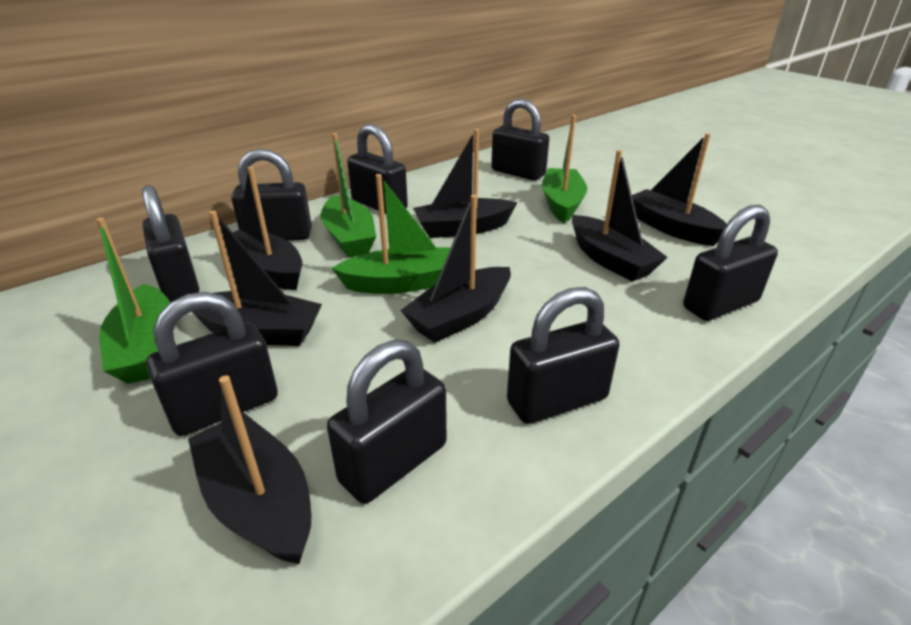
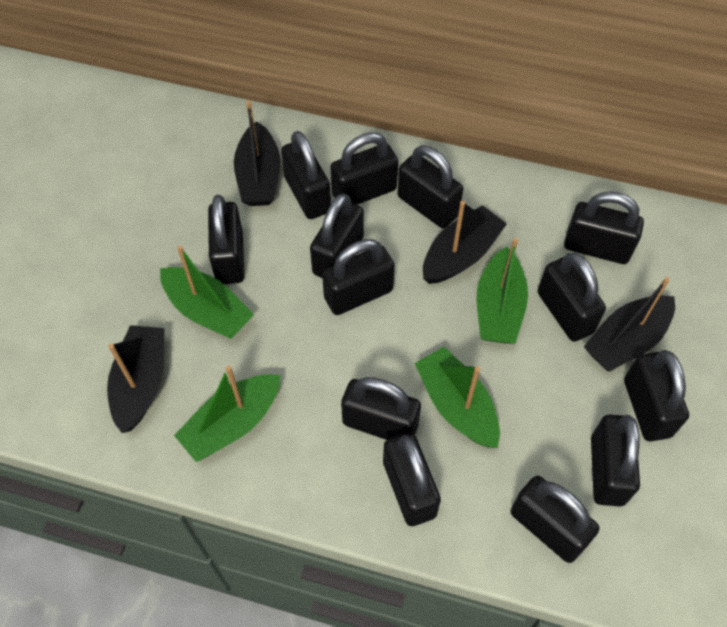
black boat: [188,375,312,564] [192,211,322,346] [223,166,303,290] [400,195,511,343] [413,129,517,238] [572,150,668,281] [632,133,727,246] = 7 -> [107,325,165,433] [234,101,281,206] [423,201,507,284] [584,277,675,372] = 4
black padlock: [142,185,199,302] [146,292,278,436] [231,149,312,241] [327,340,447,504] [347,124,408,214] [491,99,549,180] [507,287,620,424] [683,205,778,321] = 8 -> [208,195,244,284] [281,131,331,219] [310,193,364,278] [322,239,395,315] [330,132,398,205] [341,377,421,440] [383,432,441,526] [397,145,463,228] [510,476,599,563] [538,253,606,342] [564,191,644,264] [591,415,640,506] [624,350,689,442] = 13

